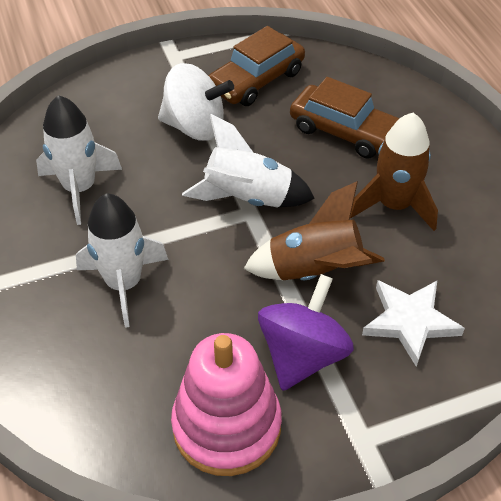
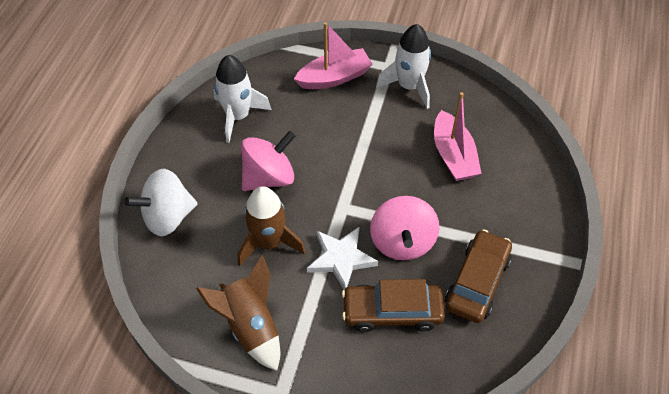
pink boat: none = 0 -> [294,22,373,89] [434,92,482,181] = 2
pink spinning top: none = 0 -> [241,131,295,191] [370,196,440,260] = 2
pink stacking toy: [171,333,282,476] = 1 -> none = 0
purple spinning top: [258,274,354,391] = 1 -> none = 0
white rocket: [36,95,122,225] [76,193,169,328] [182,114,315,207] = 3 -> [214,55,272,143] [376,24,431,109] = 2

